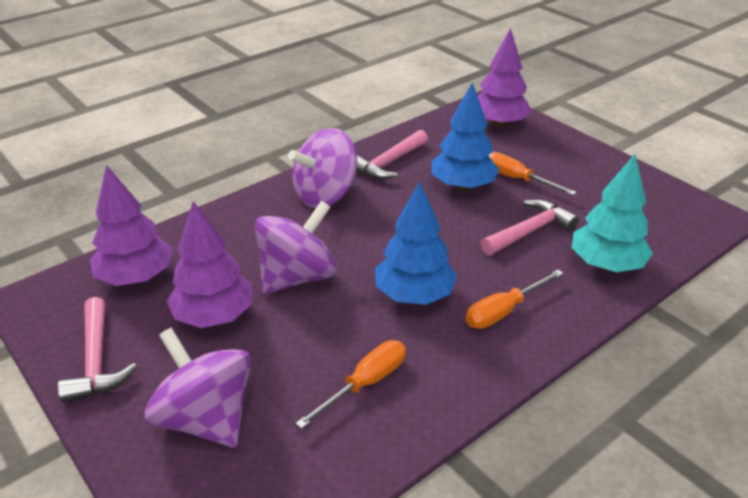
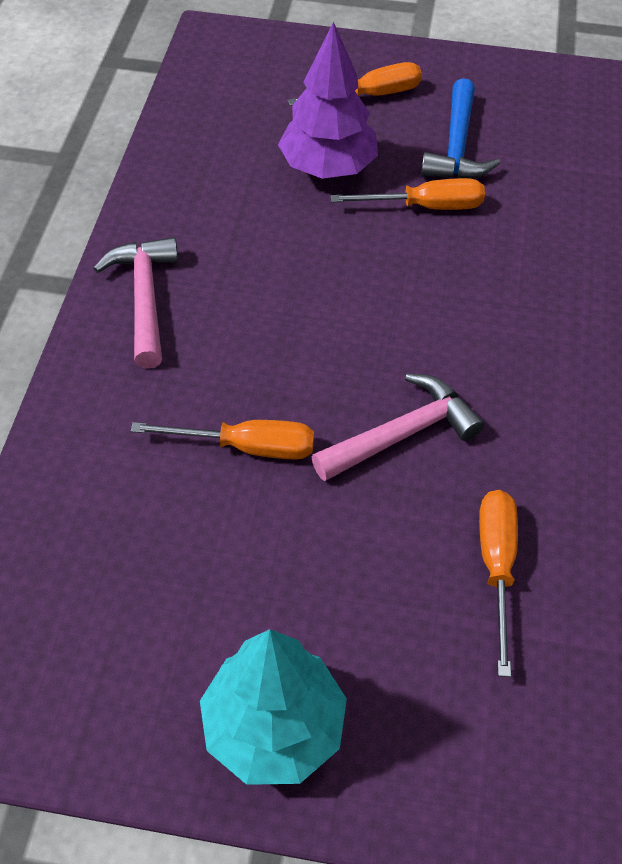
blue hammer: none = 0 -> [421,78,500,179] = 1
blue tree: [375,182,457,305] [432,83,499,190] = 2 -> none = 0
orange screwdriver: [295,340,406,429] [466,270,563,329] [488,152,577,195] = 3 -> [131,420,314,459] [287,62,422,106] [331,178,485,210] [479,490,518,677] = 4
pink hammer: [58,297,137,403] [356,130,428,179] [481,199,579,255] = 3 -> [93,237,178,369] [311,373,484,481] = 2
purple spinning top: [144,328,251,448] [255,201,336,294] [288,128,357,208] = 3 -> none = 0
purple tree: [90,165,173,286] [167,201,253,328] [477,28,532,127] = 3 -> [278,22,378,179] = 1

